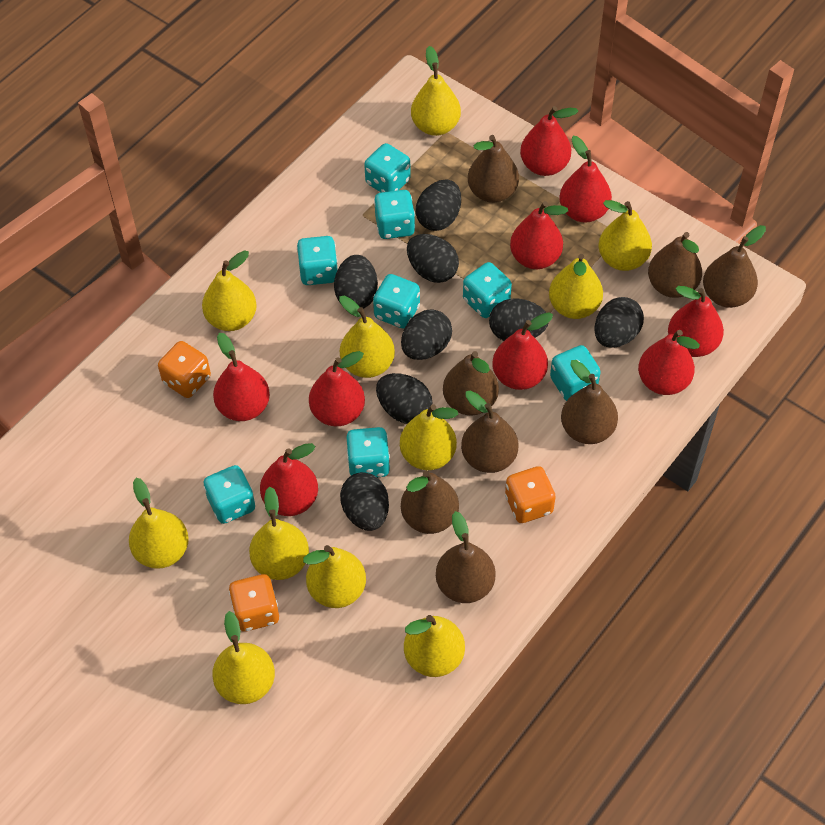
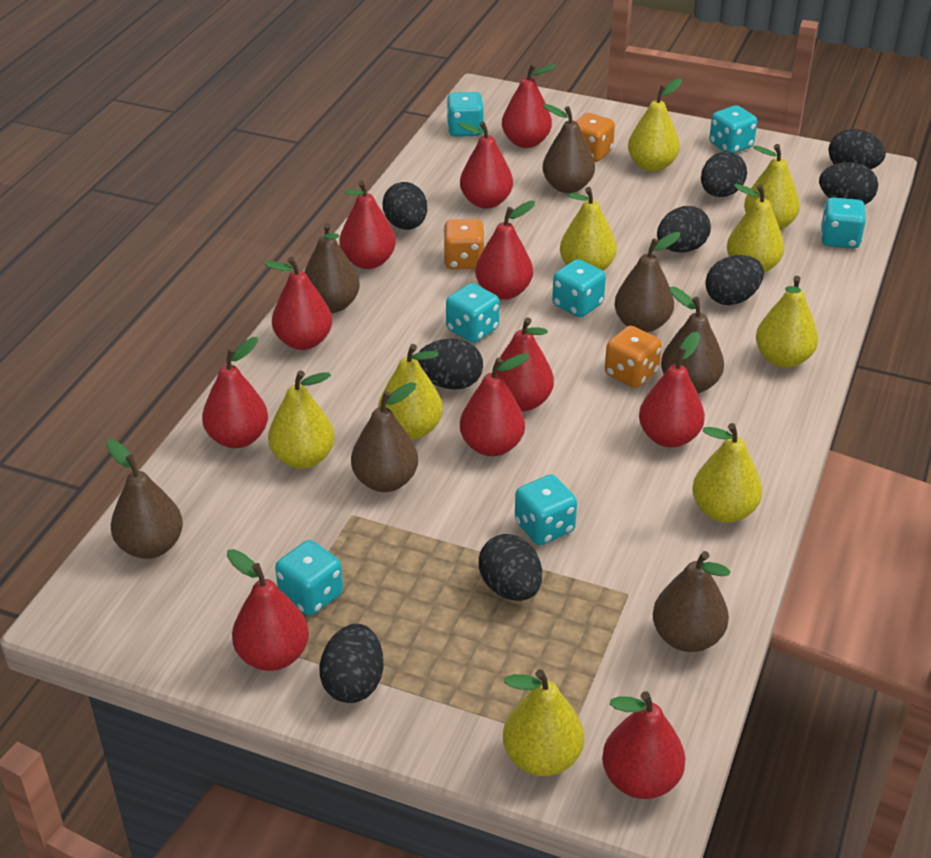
black egg: [334,255,378,309] [340,472,389,531] [376,373,433,424] [401,309,452,360] [407,234,459,283] [416,179,461,231] [489,299,549,341] [595,297,644,348] = 8 -> [319,624,383,703] [383,182,427,230] [418,339,483,390] [479,534,542,601] [657,206,711,253] [701,151,747,197] [706,255,764,305] [819,162,878,204] [829,129,886,169] = 9
brown pear: [401,471,459,534] [436,511,496,603] [443,351,499,415] [461,390,519,473] [468,135,519,203] [561,360,618,444] [648,232,702,298] [703,225,766,308] = 8 -> [106,440,183,559] [304,223,360,313] [351,382,418,492] [543,104,595,193] [614,232,680,332] [653,551,730,652] [661,287,724,393] = 7
red pear: [213,333,270,421] [260,443,318,516] [309,351,365,426] [492,312,553,390] [510,201,568,269] [520,106,578,176] [559,136,612,223] [638,330,700,395] [668,286,724,357] = 9 -> [202,337,268,448] [227,549,309,671] [263,257,332,350] [339,181,396,269] [458,121,513,209] [460,353,530,456] [475,201,535,300] [497,317,554,411] [502,64,557,148] [602,691,685,799] [639,332,705,447] = 11
turquoise dice: [203,465,255,524] [297,236,338,285] [346,427,390,477] [364,143,411,192] [373,274,420,328] [374,190,415,239] [463,262,512,318] [550,345,601,401] = 8 -> [275,540,343,616] [446,283,500,343] [447,92,484,137] [515,475,577,545] [552,259,606,317] [709,105,757,153] [821,197,866,249] = 7
yellow pear: [129,478,189,569] [202,250,257,331] [212,611,275,704] [249,487,309,580] [303,545,366,608] [339,296,395,378] [400,404,458,470] [404,615,465,677] [411,46,461,136] [549,254,603,319] [598,200,652,271] = 11 -> [268,371,335,469] [378,344,443,440] [503,669,584,776] [560,187,617,271] [628,78,682,172] [692,423,762,523] [727,184,784,273] [744,144,800,230] [756,276,818,368] = 9

